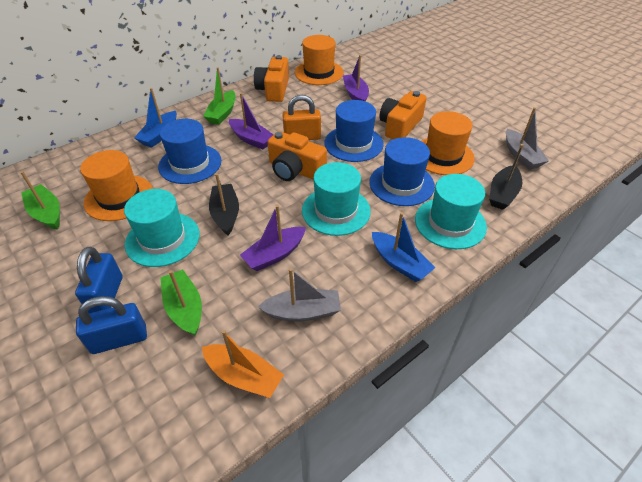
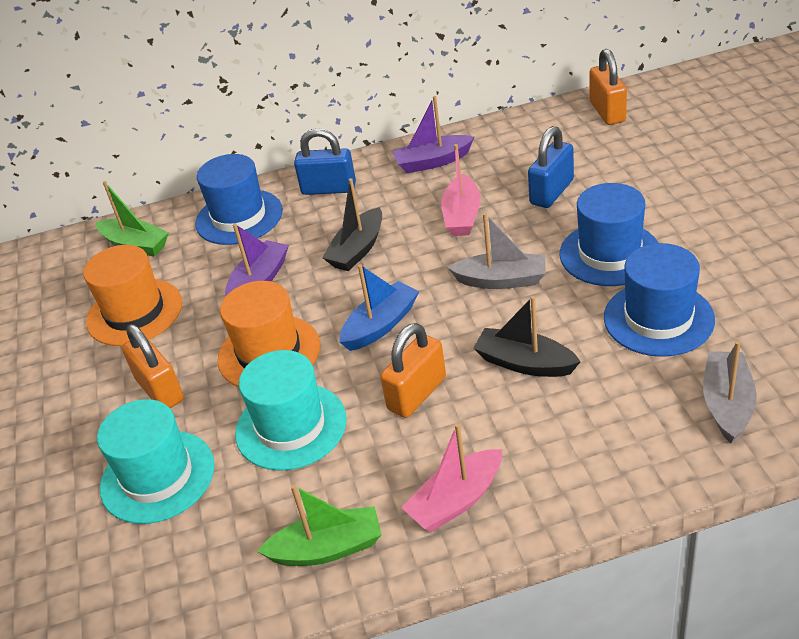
blue boat: [134,88,177,148] [372,212,436,282] = 2 -> [340,264,419,351] = 1
green boat: [20,171,60,230] [160,269,202,336] [203,67,235,125] = 3 -> [96,181,169,256] [257,484,382,566] = 2
orange boat: [202,330,284,398] = 1 -> none = 0
orange camera: [254,55,289,102] [268,131,327,181] [379,91,427,139] = 3 -> none = 0
orange hat: [80,150,153,221] [295,35,343,85] [422,111,475,175] = 3 -> [83,245,183,346] [217,281,320,387] = 2
orange padlock: [283,95,321,140] = 1 -> [122,324,184,408] [380,323,446,418] [590,49,627,125] = 3
pink boat: none = 0 -> [401,423,502,532] [441,144,481,236] = 2
purple boat: [229,93,273,149] [240,205,306,271] [343,55,369,101] = 3 -> [225,223,289,296] [392,96,474,173] = 2
turquoise hat: [124,189,200,267] [302,162,371,236] [415,174,487,249] = 3 -> [97,399,215,524] [235,350,347,471] = 2

